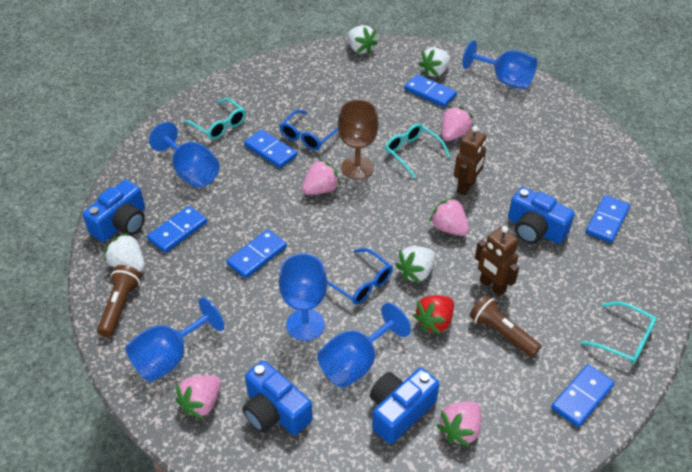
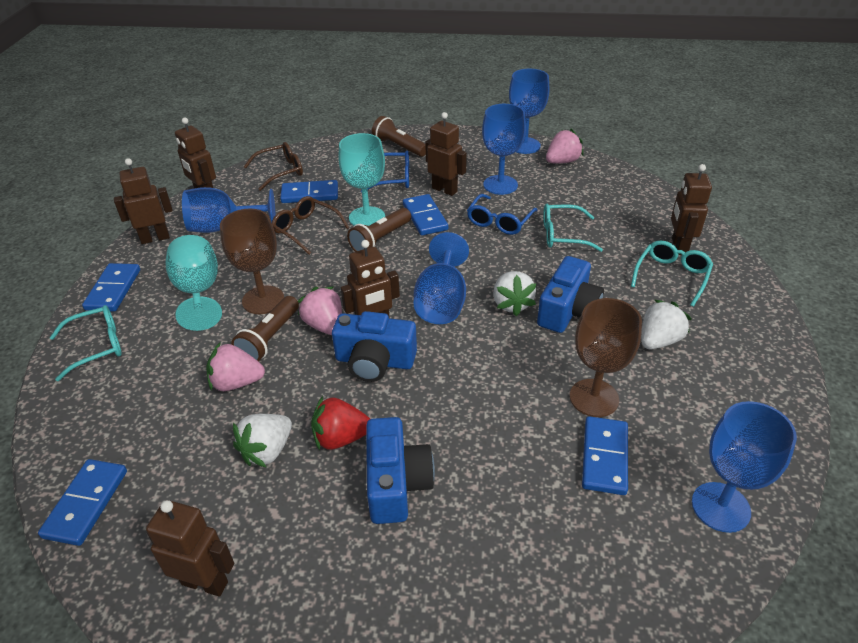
blue camera: [83,180,145,242] [243,360,313,435] [370,368,439,444] [508,187,575,244] = 4 -> [332,311,417,382] [366,417,435,524] [537,256,604,333] = 3
blue domino: [147,206,207,253] [226,229,287,279] [244,129,297,168] [404,74,457,107] [551,364,615,427] [585,195,630,243] = 6 -> [38,459,127,546] [82,263,140,311] [280,180,338,203] [403,194,448,236] [582,416,628,495] = 5
brown flashlight: [97,265,141,337] [469,295,541,357] = 2 -> [231,296,299,362] [347,208,411,252] [372,116,426,157] = 3
brown glasses: none = 0 -> [244,142,303,191] [272,196,350,255] = 2
brown goblet: [338,100,378,180] = 1 -> [220,209,284,314] [570,298,642,417] = 2
brown robot: [454,126,486,195] [475,226,519,296] = 2 -> [114,158,173,244] [146,500,234,597] [175,118,216,188] [341,240,400,318] [425,112,467,196] [671,164,712,255] = 6
pink strawberry: [175,375,221,419] [302,159,340,195] [429,197,469,236] [436,401,481,447] [442,106,473,141] = 5 -> [206,343,265,391] [297,287,342,335] [546,129,584,163] = 3
turquoise goblet: none = 0 -> [165,235,222,331] [338,133,385,226] = 2
white strawberry: [104,232,145,272] [348,25,378,55] [395,246,435,283] [418,48,450,77] = 4 -> [233,414,292,468] [493,271,537,316] [641,299,691,349] = 3

